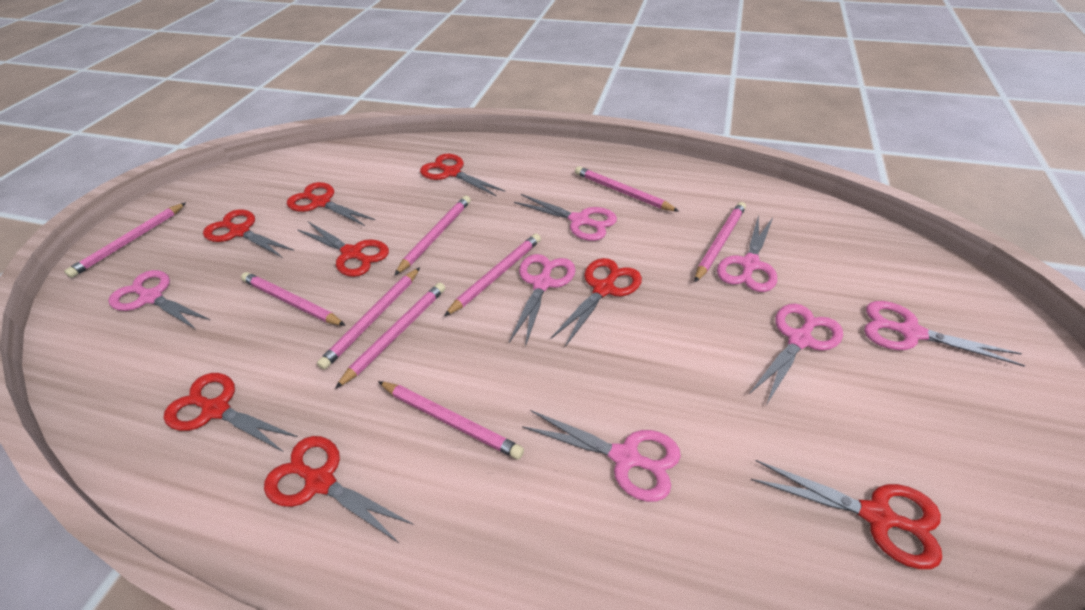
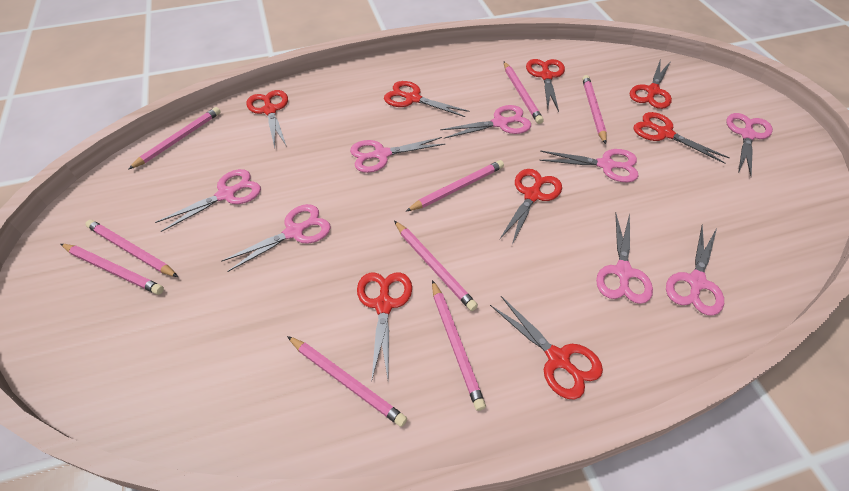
pink scissors: [108,270,210,329] [509,254,576,347] [514,194,617,241] [522,410,681,502] [717,215,777,292] [749,304,843,405] [864,301,1025,367] = 7 -> [155,169,261,232] [221,204,331,272] [350,137,445,173] [440,105,531,139] [539,149,639,182] [596,214,653,304] [666,224,724,316] [726,113,773,177] = 8

